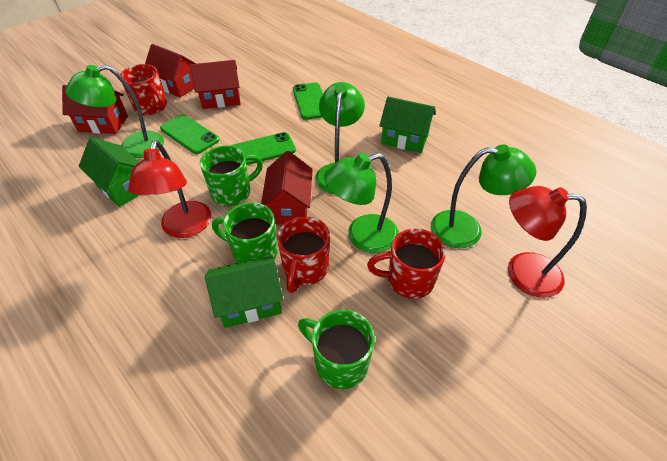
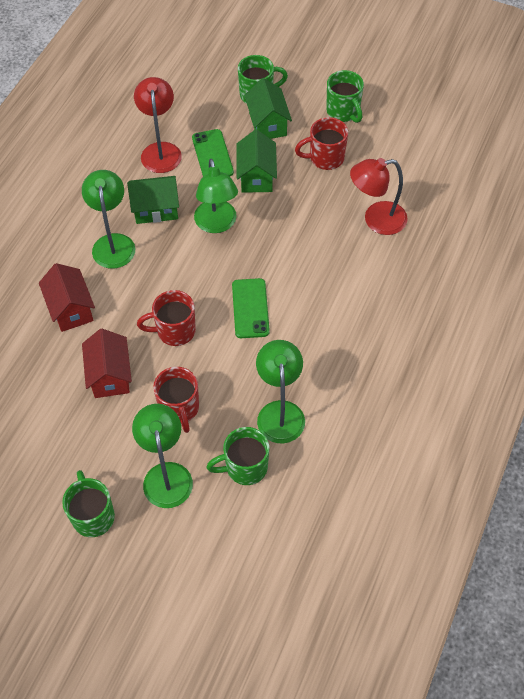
green mug: [200,146,263,206] [212,203,278,263] [298,310,375,389] = 3 -> [62,470,115,537] [207,427,269,485] [238,55,288,104] [326,70,364,123] = 4
green phone: [160,114,219,154] [230,132,296,165] [293,83,323,120] = 3 -> [192,129,234,177] [232,278,270,338] = 2
red house: [62,85,128,134] [145,44,197,98] [190,60,241,109] [261,151,313,224] = 4 -> [39,263,95,332] [82,329,132,398] = 2

